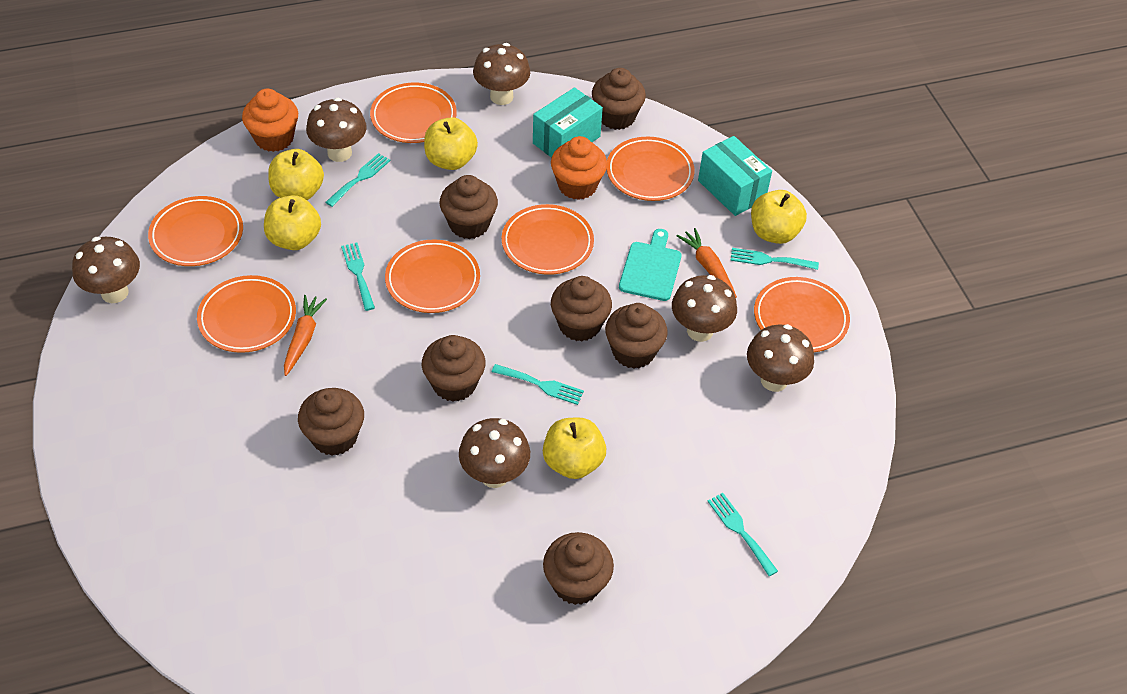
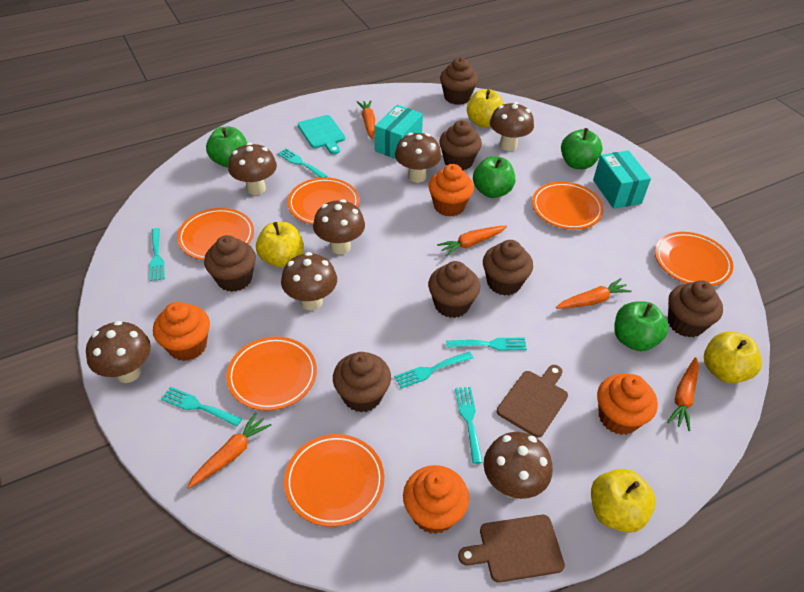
brown cutting board: none = 0 -> [458,515,565,583] [497,365,568,438] = 2
brown mushroom: [72,237,140,303] [306,98,367,162] [459,418,530,488] [473,43,530,105] [672,275,737,342] [747,324,814,392] = 6 -> [86,321,151,383] [228,143,277,195] [281,252,337,310] [313,199,365,254] [395,133,441,183] [484,432,552,499] [490,102,534,151] = 7
green apple: none = 0 -> [206,127,247,167] [473,156,515,198] [561,128,603,169] [614,301,668,351] = 4
orange carrot: [284,295,327,376] [677,228,737,298] = 2 -> [187,412,272,489] [357,100,375,139] [437,226,507,257] [556,278,632,309] [667,357,699,431] = 5
orange cupcake: [242,89,298,152] [551,136,607,200] = 2 -> [153,302,210,361] [403,465,469,534] [429,164,474,217] [597,374,658,435] = 4
orange plate: [148,196,243,266] [197,275,296,353] [370,82,457,143] [385,239,480,313] [502,204,594,275] [606,137,694,201] [754,277,850,352] = 7 -> [177,208,254,260] [226,337,317,411] [284,434,384,527] [287,177,359,225] [532,182,604,230] [655,232,733,286] = 6
turquoise fork: [325,153,391,207] [341,243,375,311] [492,364,584,405] [708,493,778,576] [731,248,819,270] = 5 -> [150,228,165,281] [161,387,242,426] [277,148,327,178] [394,352,473,388] [446,338,527,351] [455,387,483,464] = 6
yellow apple: [264,195,321,250] [268,149,324,200] [424,117,478,170] [543,417,606,479] [751,190,807,244] = 5 -> [256,222,304,268] [467,89,504,128] [591,469,656,533] [704,331,762,383] = 4

